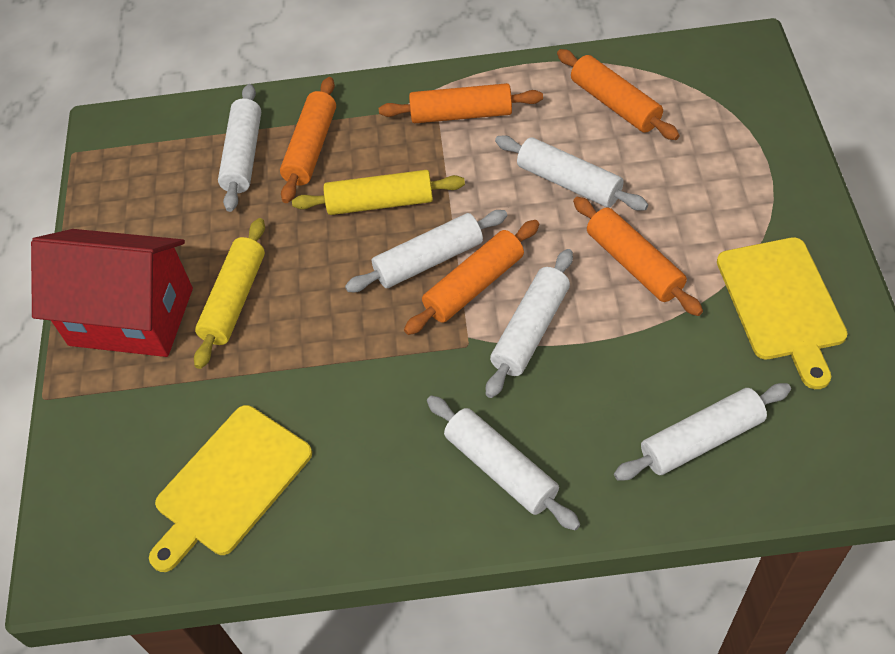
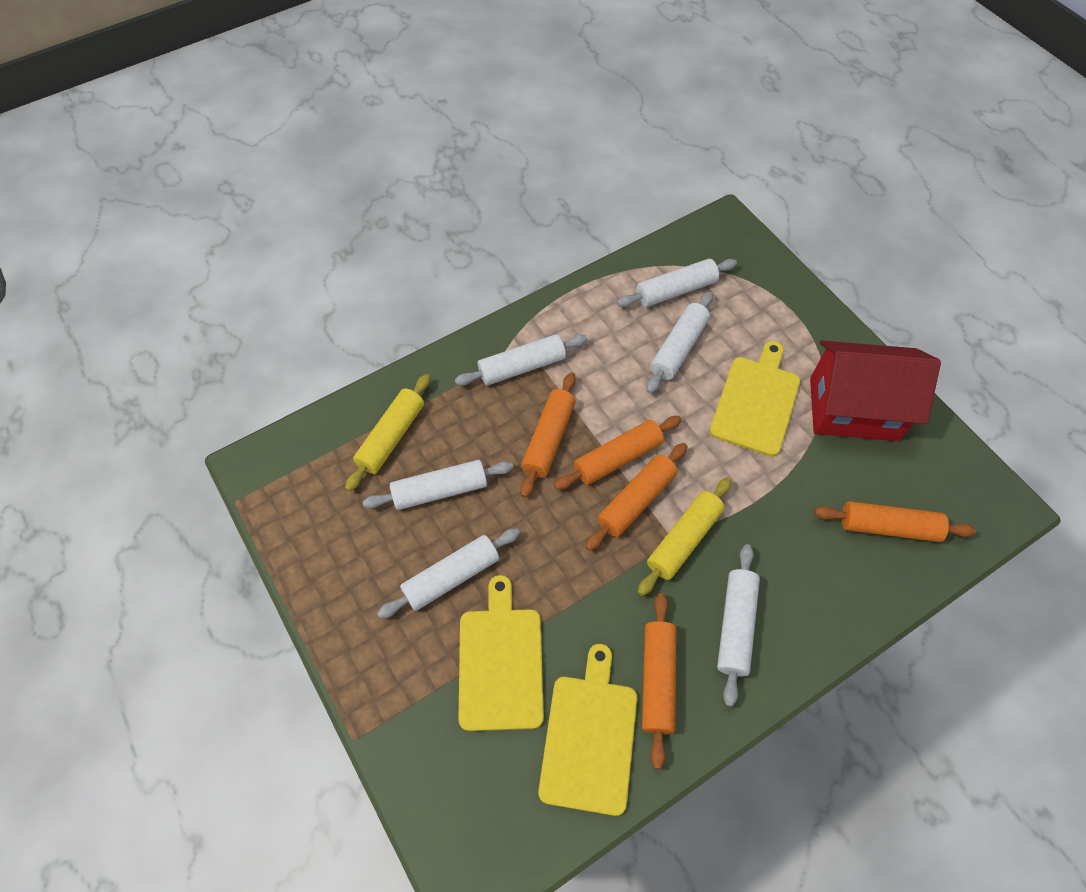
yellow cutting board: [149,405,312,572] [717,237,848,389] = 2 -> [458,575,544,731] [538,644,637,816] [710,341,800,457] = 3

